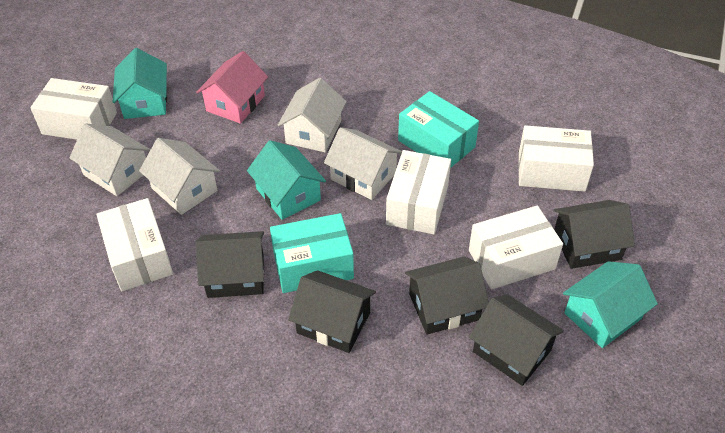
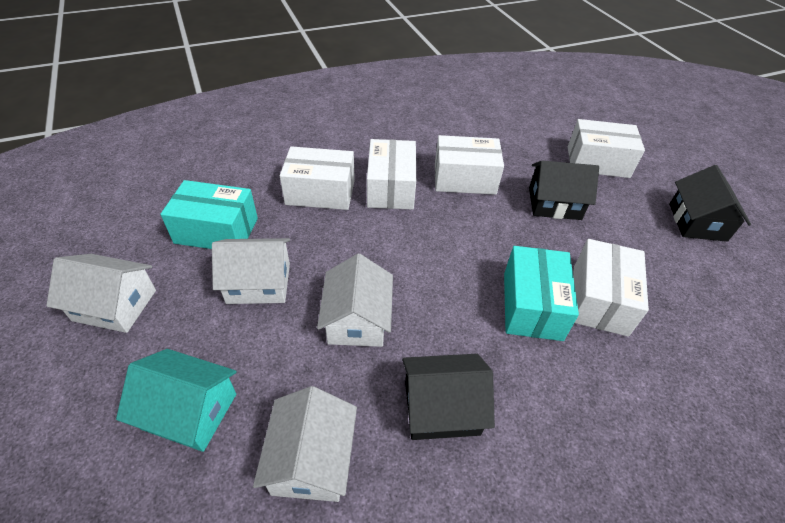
black house: [195,231,264,298] [288,270,376,353] [405,256,489,335] [469,294,564,386] [553,200,635,269] = 5 -> [402,354,495,440] [529,161,599,220] [669,165,751,242] = 3
pink house: [196,51,268,124] = 1 -> none = 0
turquoise house: [113,48,167,119] [247,140,326,220] [563,261,658,348] = 3 -> [116,349,236,452] = 1

